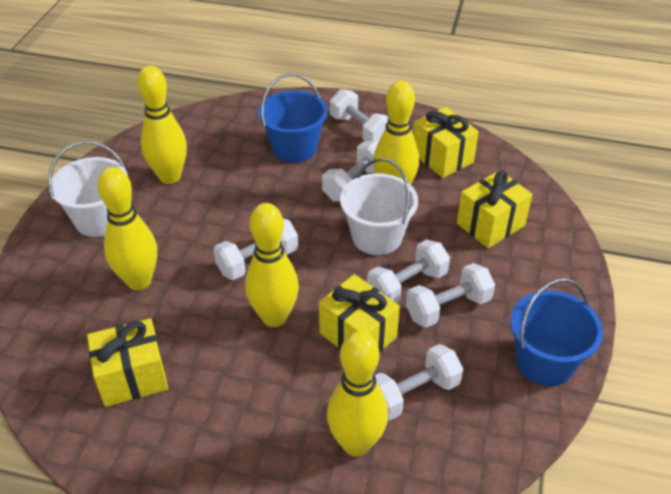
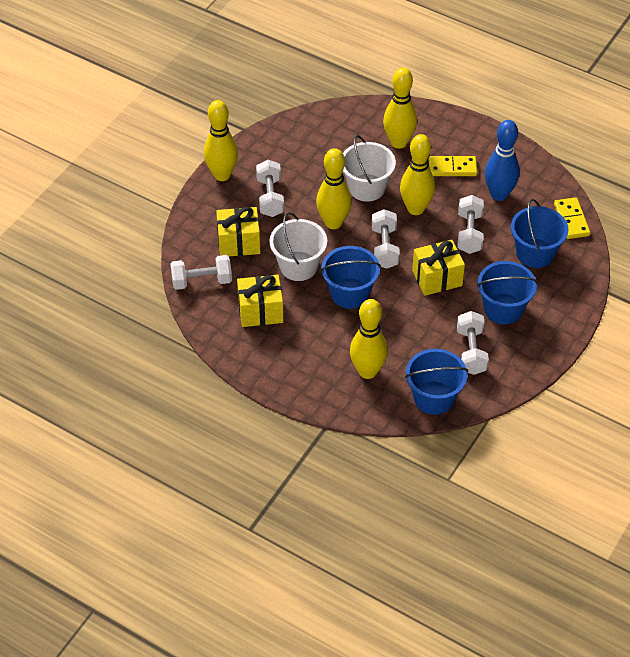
blue bowling pin: none = 0 -> [485,120,520,201] = 1
blue bucket: [258,73,327,163] [510,278,603,386] = 2 -> [320,246,381,309] [405,349,468,415] [477,261,538,324] [511,199,568,268] = 4
white dumbbell: [213,218,298,280] [322,141,379,202] [330,89,388,142] [367,239,450,303] [375,344,463,421] [406,263,495,328] = 6 -> [170,255,232,290] [256,160,284,217] [372,209,400,269] [457,311,489,375] [458,195,484,254] = 5
yellow domino: none = 0 -> [429,156,477,176] [554,197,590,239] = 2
yellow gift: [87,318,168,407] [319,274,400,353] [413,107,479,178] [457,170,533,248] = 4 -> [216,207,261,256] [237,275,284,327] [412,240,465,296] = 3

